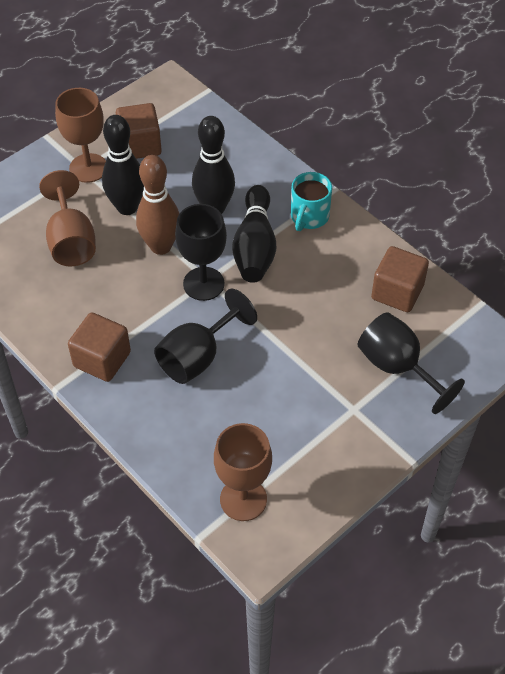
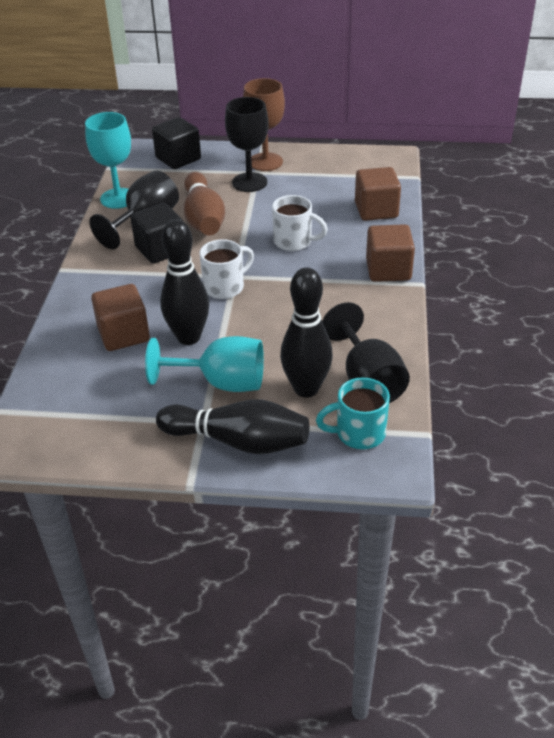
black cube: none = 0 -> [130,203,183,264] [152,117,201,169] = 2
brown goblet: [39,170,96,266] [55,88,106,183] [214,423,272,521] = 3 -> [243,78,285,171] = 1
turquoise goblet: none = 0 -> [85,112,131,209] [145,336,264,392] = 2
white mug: none = 0 -> [199,239,254,299] [272,195,328,251] = 2

